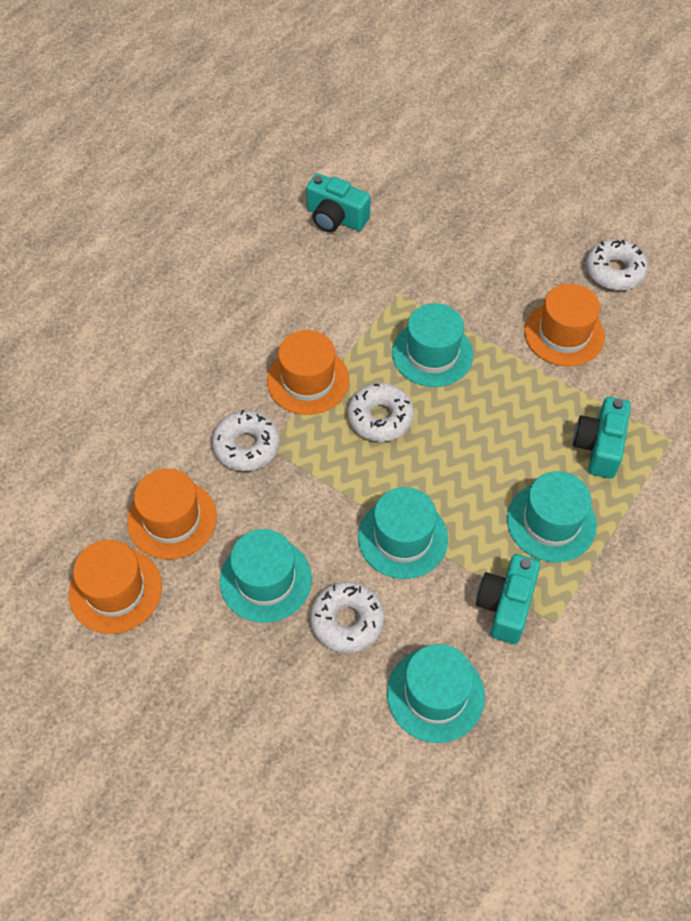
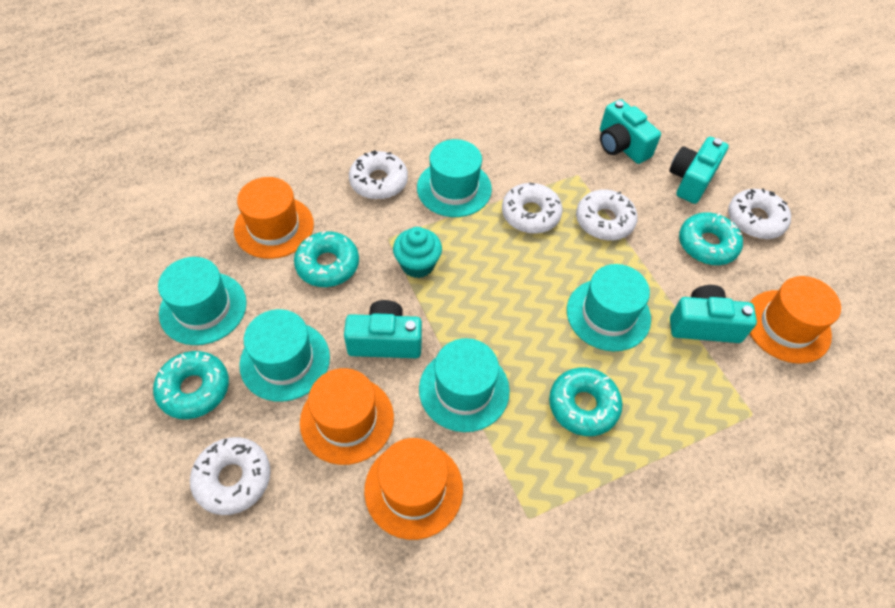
turquoise camera: [306,173,371,232] [476,554,540,644] [573,397,631,479] = 3 -> [344,300,422,358] [600,99,661,164] [669,137,729,204] [670,285,757,343] = 4
turquoise cupcake: none = 0 -> [393,227,442,278] = 1
turquoise donut: none = 0 -> [153,351,229,419] [294,231,359,287] [549,368,623,436] [679,212,743,265] = 4
white donut: [212,410,280,471] [310,582,384,653] [348,383,414,442] [586,239,648,290] = 4 -> [190,437,271,515] [349,150,408,200] [502,182,563,234] [576,190,638,241] [728,188,791,239] = 5

